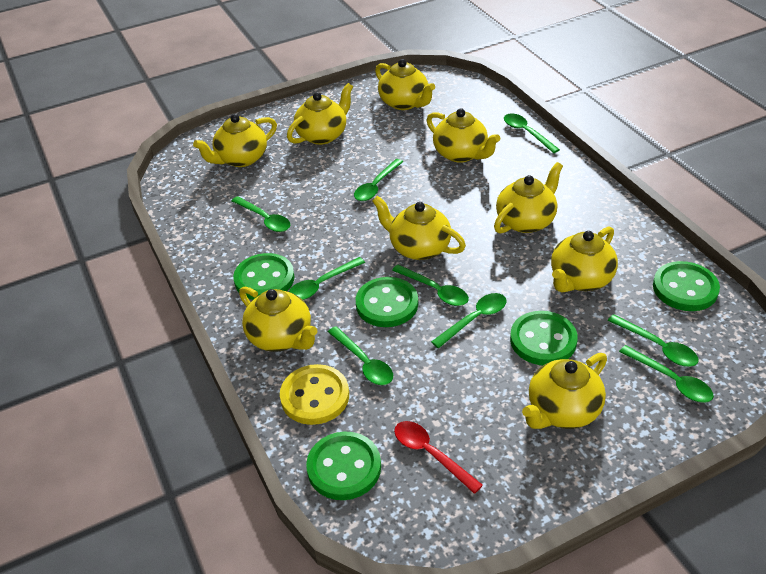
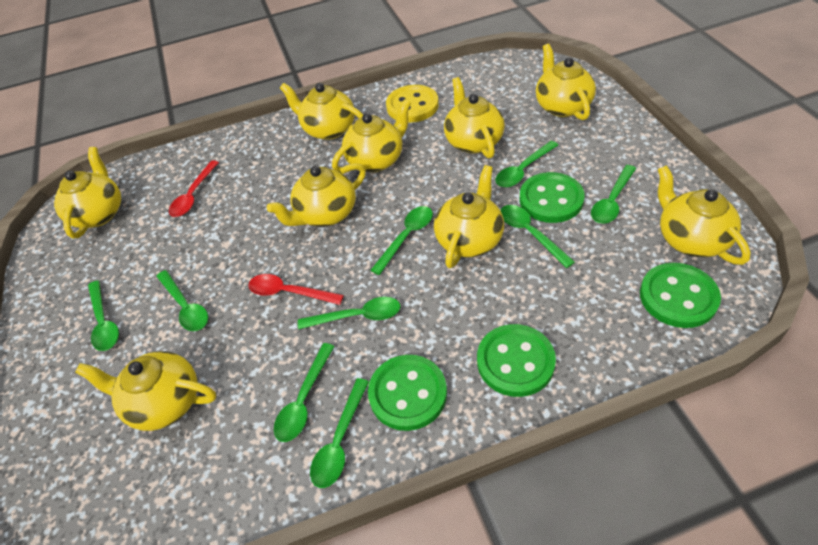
green button: [233,253,295,300] [306,432,381,500] [356,277,418,327] [510,311,578,365] [653,261,720,311] = 5 -> [368,355,447,431] [477,324,556,397] [519,172,585,223] [640,263,721,328] = 4
red spoon: [394,421,483,494] = 1 -> [169,160,219,217] [248,274,344,305] = 2

